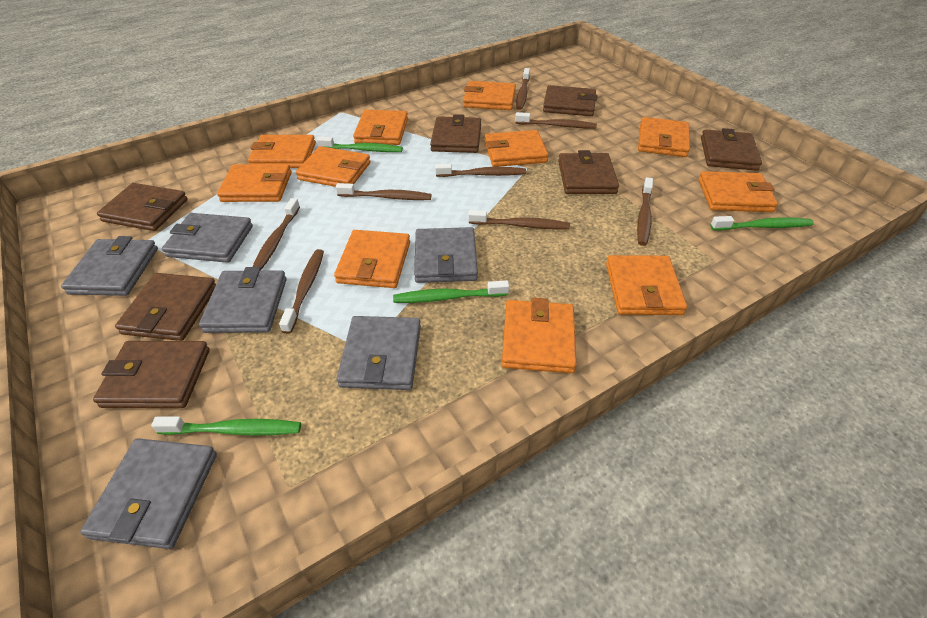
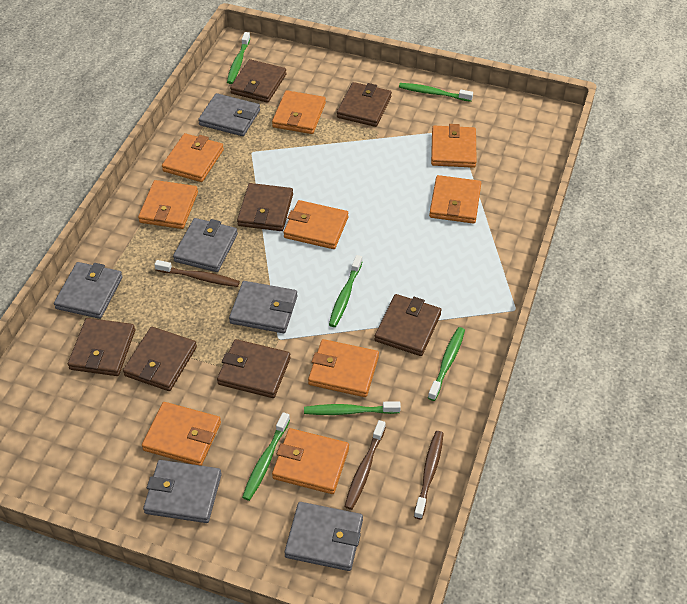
brown toothbrush: [252,198,300,271] [279,249,324,334] [336,183,431,200] [435,164,526,177] [468,210,570,229] [515,112,597,129] [516,68,530,110] [637,177,653,246] = 8 -> [154,260,240,287] [344,420,386,510] [414,431,444,519] = 3
green toothbrush: [151,416,301,436] [317,137,403,152] [393,280,509,303] [710,216,814,231] = 4 -> [227,32,250,84] [242,412,290,501] [304,401,401,415] [329,255,362,327] [399,83,473,102] [428,327,465,401] = 6
orange wallet: [217,164,291,202] [248,135,316,168] [296,146,371,187] [334,230,410,288] [353,110,408,145] [463,81,516,110] [485,130,549,167] [502,298,576,373] [606,255,687,315] [638,117,690,157] [698,171,778,212] = 11 -> [138,180,198,229] [142,402,221,466] [162,133,224,182] [272,90,326,134] [272,428,349,494] [283,200,348,249] [308,339,379,397] [429,175,481,224] [431,124,477,168] = 9

